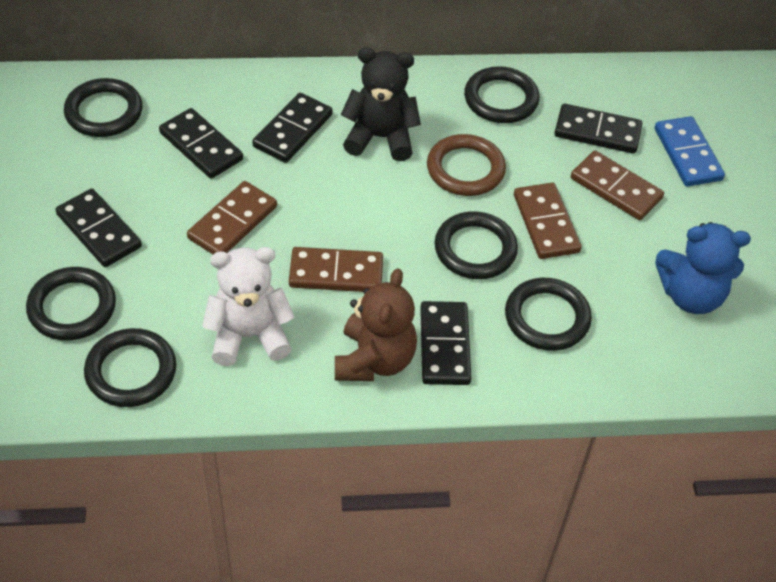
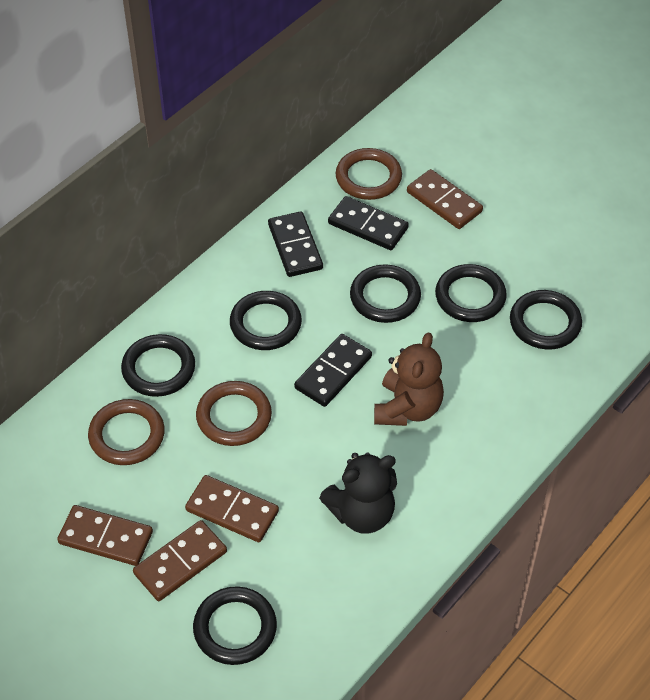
black domino: [55,189,142,267] [159,108,243,179] [252,93,333,163] [420,301,471,385] [554,104,642,154] = 5 -> [268,211,323,277] [294,334,372,407] [328,196,409,250] = 3
blue domino: [655,116,725,187] = 1 -> none = 0
blue teddy bear: [655,222,751,314] = 1 -> none = 0
brown ring: [427,134,506,196] = 1 -> [88,399,165,465] [196,381,272,446] [336,148,402,200] = 3
white teddy bear: [202,247,295,366] = 1 -> none = 0

